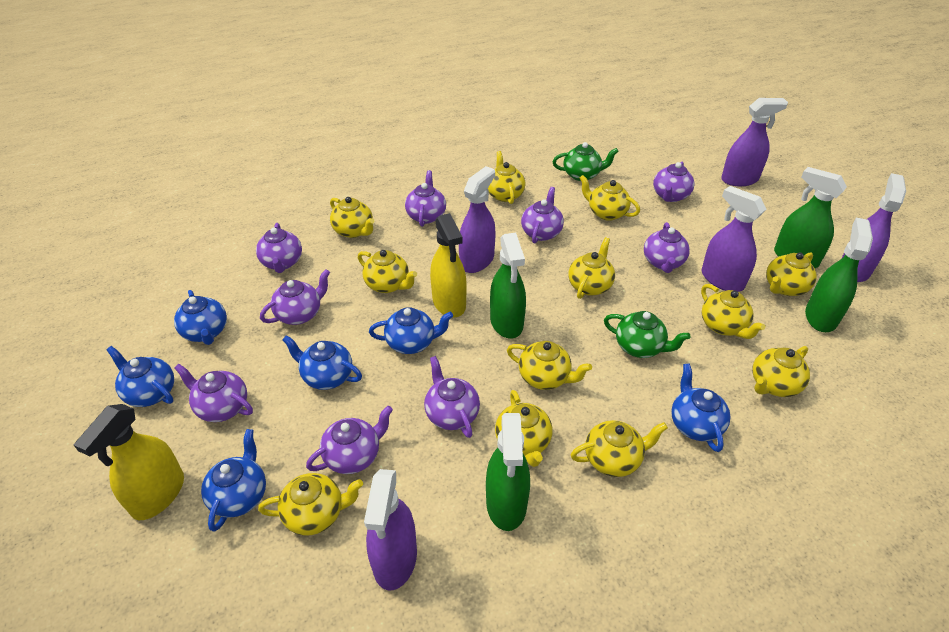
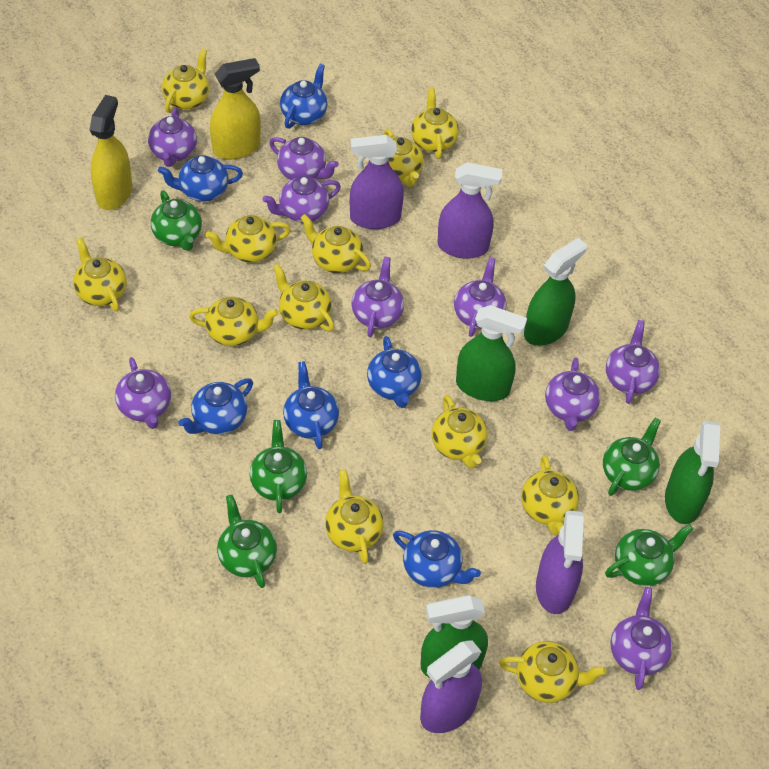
green teapot: [553,142,619,181] [604,311,690,358] = 2 -> [151,190,202,251] [217,495,277,588] [250,420,307,513] [603,417,661,496] [605,524,693,586] = 5
purple spray bottle: [364,469,417,590] [459,166,496,273] [701,186,766,292] [721,98,788,186] [841,173,906,282] = 5 -> [350,135,404,229] [420,641,482,733] [437,162,503,259] [536,510,584,614] = 4

